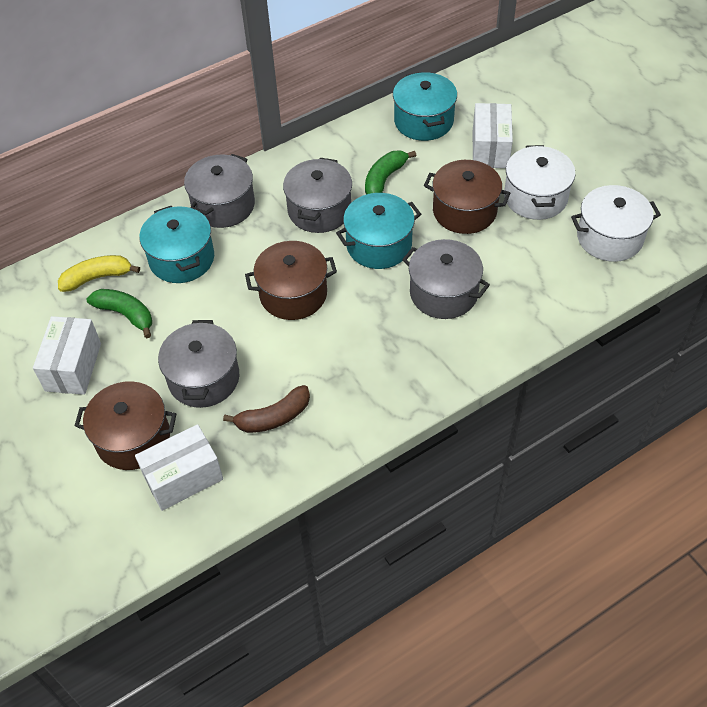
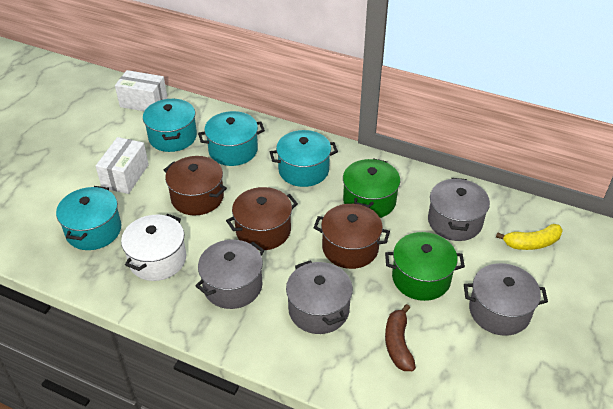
green banana: [87,289,152,338] [365,150,416,195] = 2 -> none = 0
green pot: none = 0 -> [343,158,400,218] [385,232,465,301] = 2
turquoise pot: [140,206,214,283] [336,193,421,269] [393,72,457,141] = 3 -> [56,186,121,250] [143,98,197,152] [198,111,265,166] [270,130,338,187] = 4
white box: [33,316,101,395] [135,424,223,511] [473,103,513,168] = 3 -> [96,137,149,194] [115,70,167,111] = 2
white pot: [504,145,575,220] [571,185,661,262] = 2 -> [121,214,186,281] = 1

